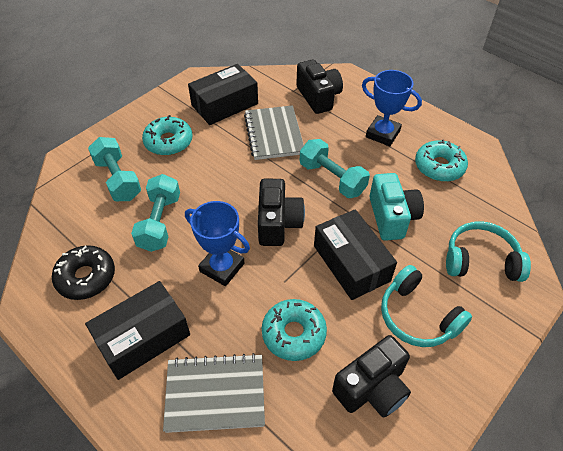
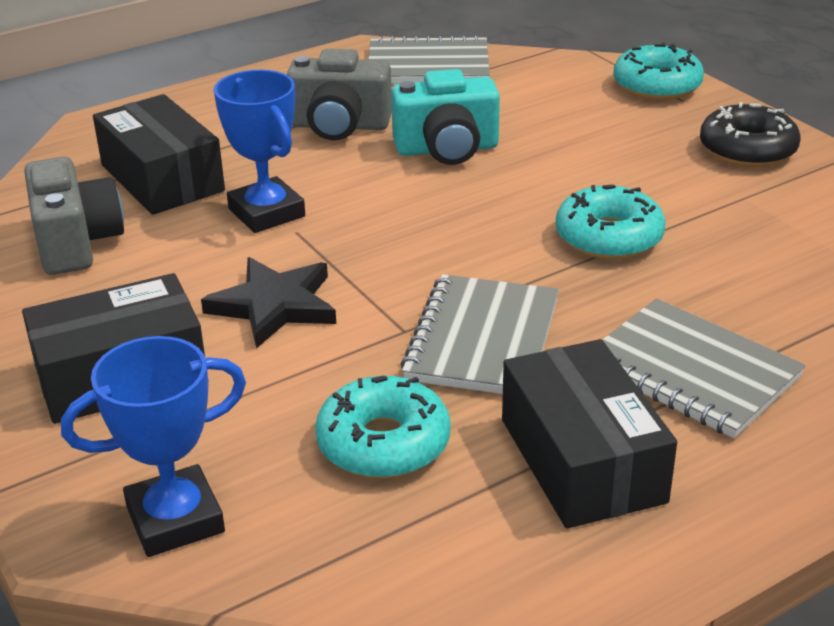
black camera: [258,179,305,246] [296,59,343,114] [332,335,411,418] = 3 -> none = 0
black star: none = 0 -> [201,257,336,348] = 1
grey camera: none = 0 -> [24,157,124,275] [287,49,392,141] = 2
grey notebook: [163,353,265,433] [244,105,304,160] = 2 -> [368,35,490,83] [401,274,559,394] [602,298,806,438] = 3
turquoise dumbbell: [88,137,141,201] [131,174,180,252] [300,139,370,198] = 3 -> none = 0
turquoise headphones: [381,265,472,347] [446,221,531,282] = 2 -> none = 0

